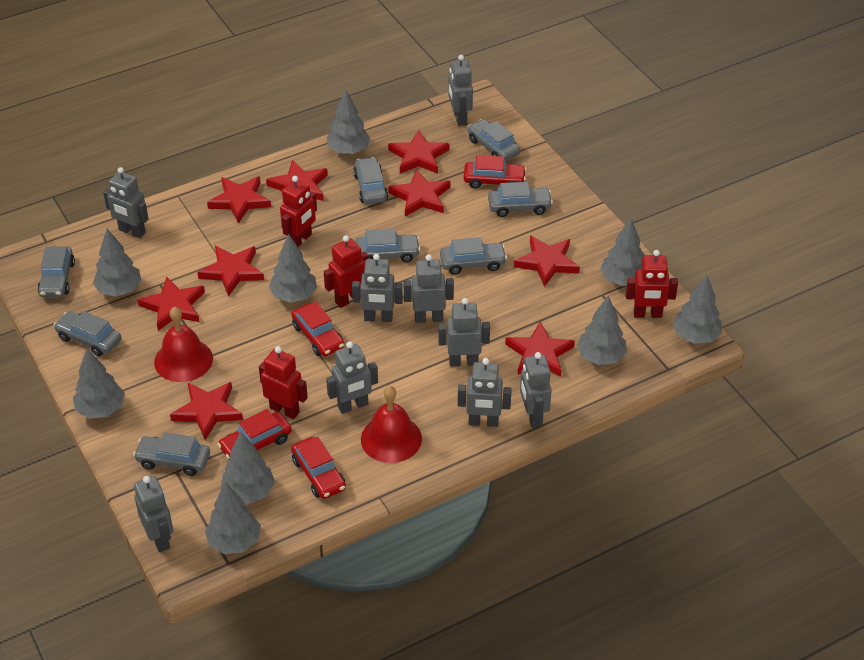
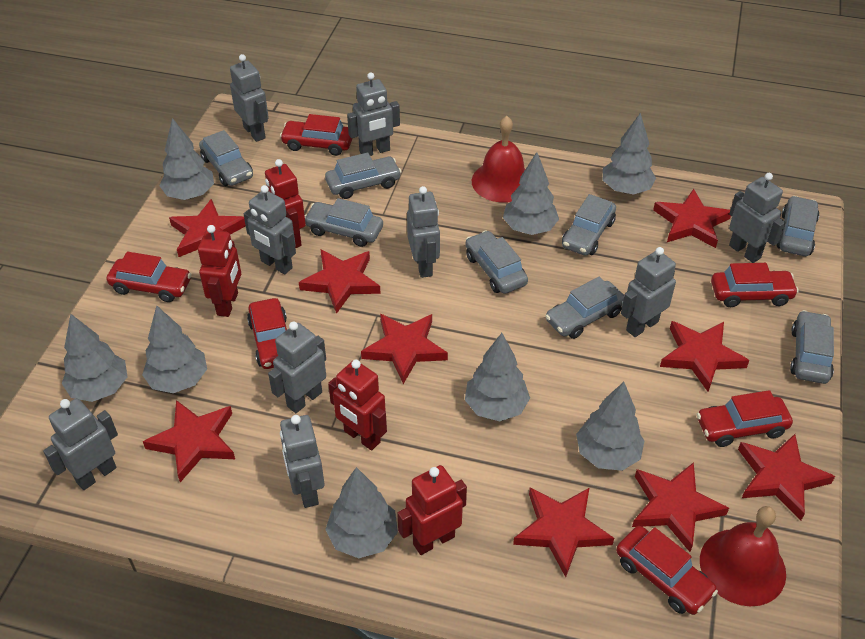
grey tree: [73,349,125,419] [93,229,141,297] [205,482,261,554] [221,432,275,504] [269,234,317,303] [327,89,370,154] [577,296,627,365] [600,218,644,286] [672,275,722,344] = 9 -> [61,314,127,402] [142,305,207,393] [159,118,214,200] [325,467,398,558] [465,333,530,421] [503,152,559,235] [576,382,644,471] [603,113,656,194] = 8
red car: [218,409,292,460] [291,302,344,356] [291,437,346,499] [464,155,527,189] = 4 -> [107,252,191,302] [247,298,287,369] [280,114,353,156] [616,526,718,615] [697,390,793,447] [711,263,799,307] = 6

